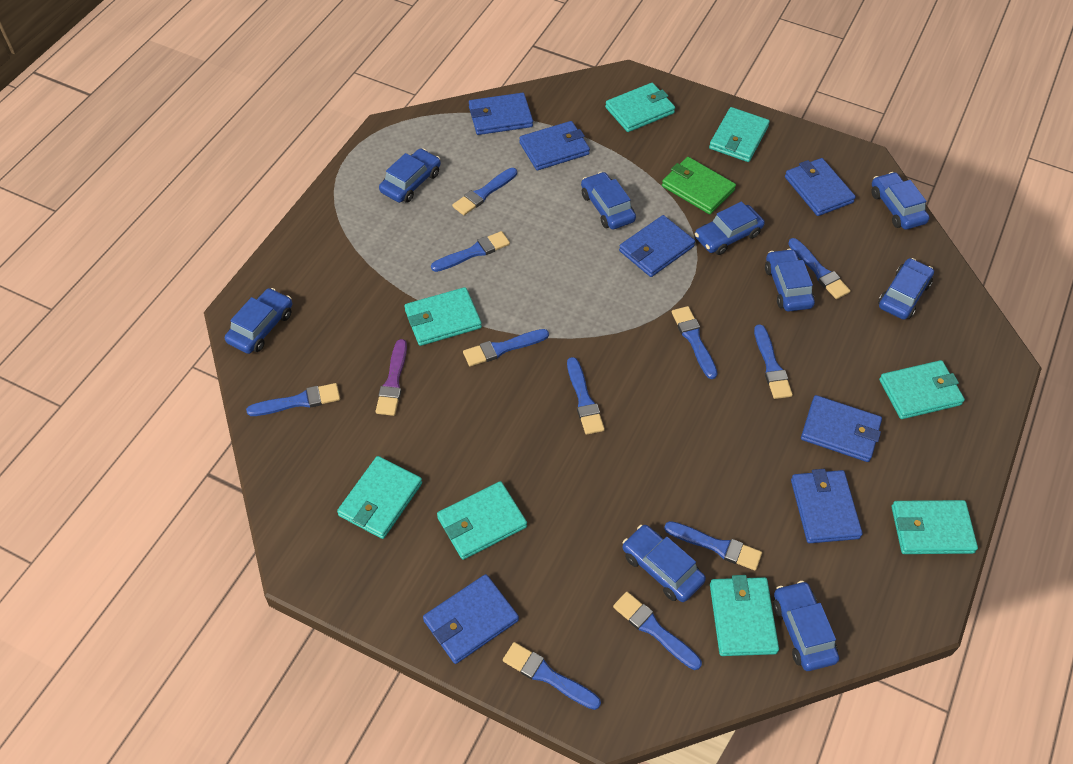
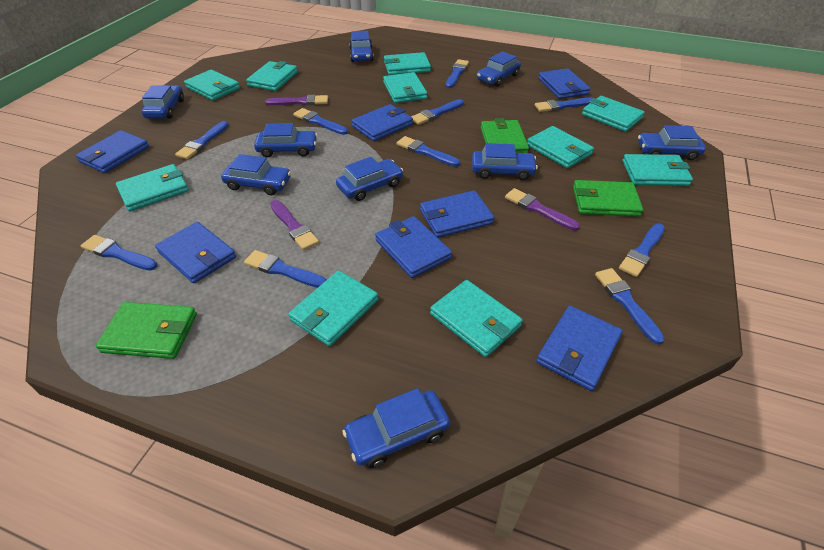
blue brush: [246,383,340,416] [431,231,510,272] [452,168,517,215] [463,329,549,366] [503,642,601,710] [567,357,605,435] [613,592,702,670] [664,521,762,571] [672,306,718,379] [754,324,793,399] [788,238,851,299] = 11 -> [81,235,157,271] [175,121,229,159] [244,250,327,288] [293,108,348,135] [397,136,460,167] [411,99,464,125] [446,59,469,88] [535,98,593,112] [595,268,665,345] [619,223,665,277] = 10
green wallet: [662,157,736,214] = 1 -> [96,302,197,359] [481,118,529,153] [573,180,643,217] = 3
purple brush: [376,339,407,416] = 1 -> [265,95,328,105] [270,200,319,250] [505,188,580,231] = 3
turquoise wallet: [337,456,422,539] [404,287,482,346] [437,481,527,560] [605,83,675,132] [709,107,770,162] [710,575,779,656] [879,360,965,419] [891,500,978,554] = 8 -> [116,164,189,211] [184,69,240,101] [246,61,298,91] [288,271,378,346] [383,72,427,103] [384,52,431,75] [430,280,523,357] [527,126,594,168] [582,96,645,132] [622,154,693,186] = 10

